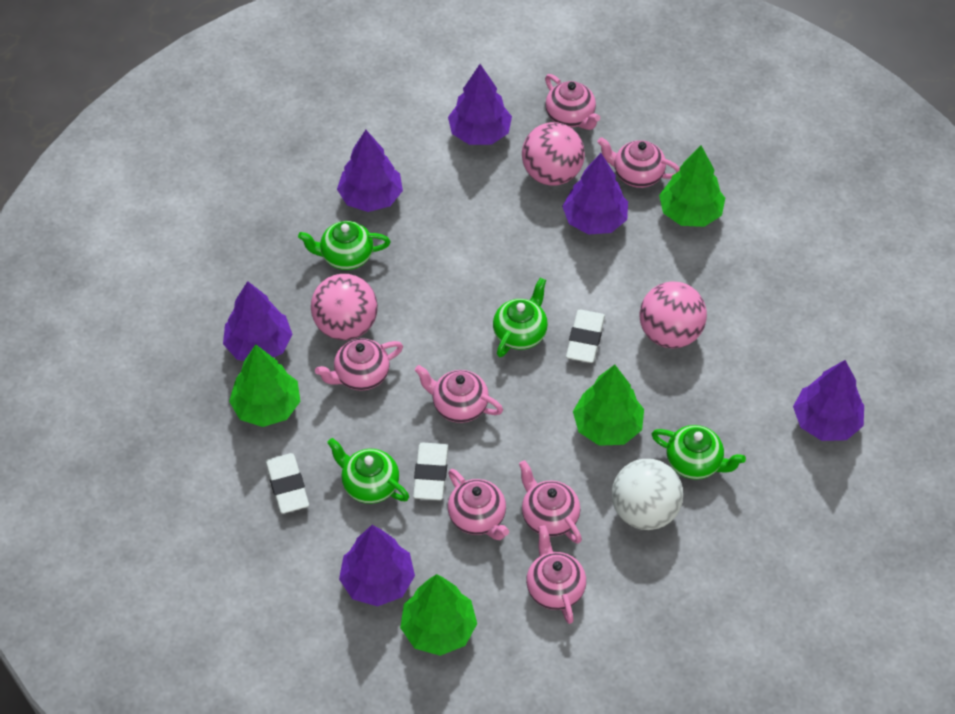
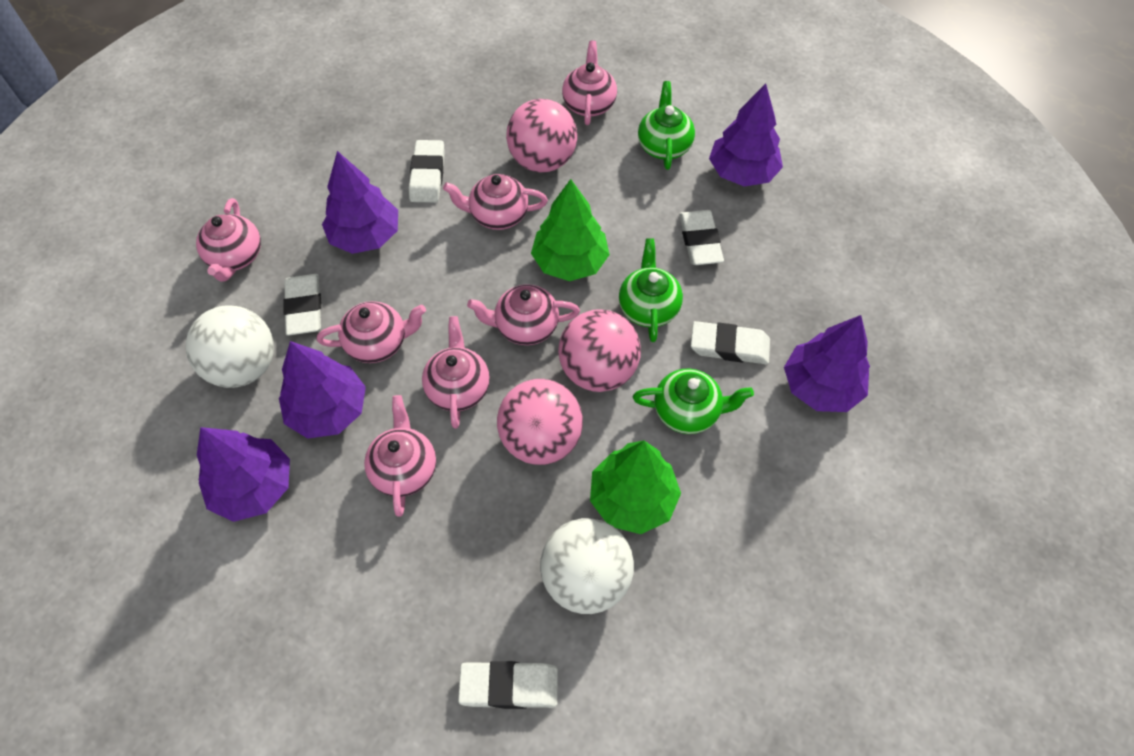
green teapot: [298,221,390,270] [327,438,409,504] [493,278,548,357] [652,425,746,480] = 4 -> [619,238,683,342] [633,369,754,434] [638,81,695,170] = 3
green tree: [229,344,300,427] [400,574,477,656] [573,365,644,446] [659,146,725,227] = 4 -> [531,179,610,281] [590,441,681,534] = 2
purple tree: [223,281,293,361] [337,130,403,212] [339,525,415,607] [448,64,512,145] [562,153,628,235] [793,360,864,441] = 6 -> [197,427,290,522] [279,341,366,439] [322,151,398,254] [709,84,783,187] [784,315,870,412] = 5
white ball: [612,459,683,530] = 1 -> [185,305,274,388] [540,518,634,614] = 2
white eraser: [265,453,309,514] [413,442,448,500] [566,310,605,363] = 3 -> [283,274,321,336] [409,140,445,203] [458,661,558,709] [679,210,724,265] [691,321,770,364] = 5

